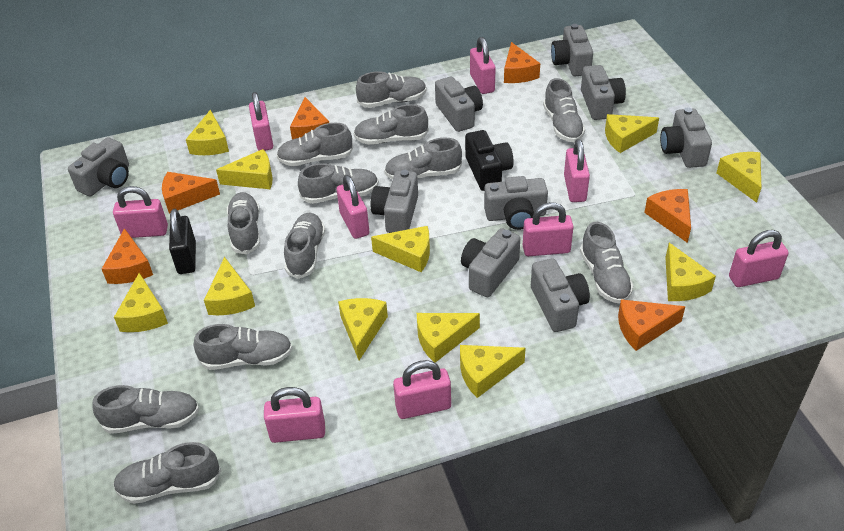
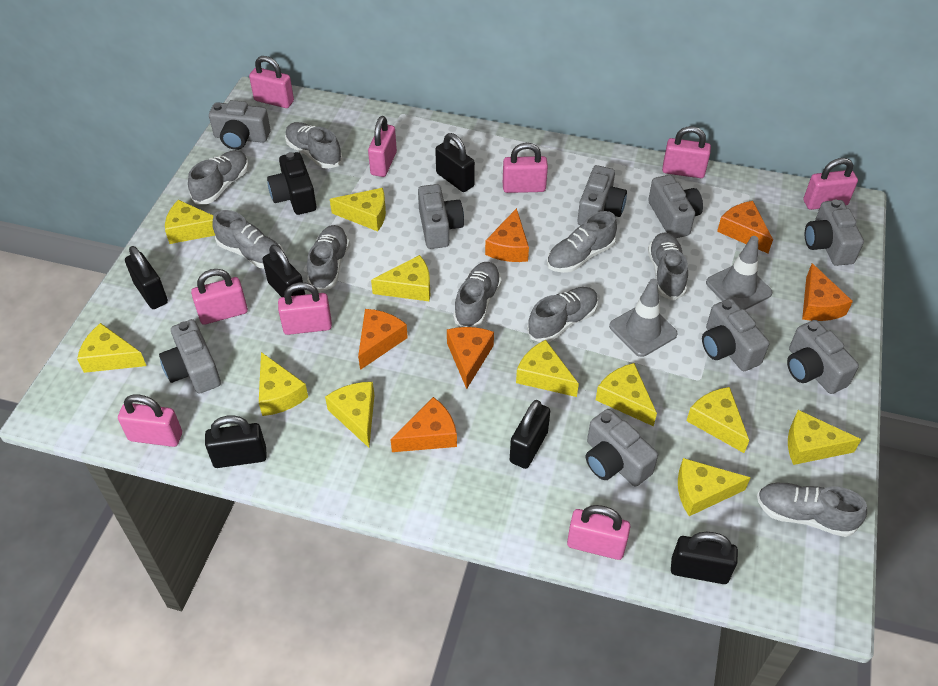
black padlock: [169,209,196,274] = 1 -> [125,246,168,309] [205,415,267,468] [262,245,305,297] [435,133,475,192] [510,400,550,469] [671,532,738,584] = 6
grey shoe: [92,385,199,434] [113,442,221,504] [194,324,293,370] [227,192,260,255] [277,123,353,166] [284,213,325,279] [298,163,379,204] [353,104,429,145] [356,71,427,108] [384,138,462,180] [543,78,585,142] [580,222,633,303] = 12 -> [188,150,249,204] [212,210,284,268] [285,122,342,169] [307,225,350,292] [453,262,501,328] [527,287,598,343] [547,211,617,273] [648,233,688,301] [757,483,867,537] = 9
grey traffic cone: none = 0 -> [609,279,678,357] [706,236,773,310] = 2

